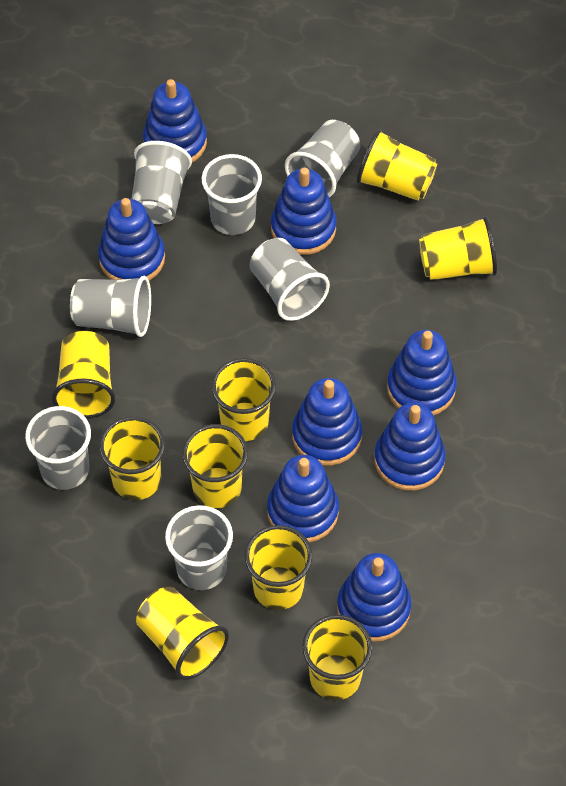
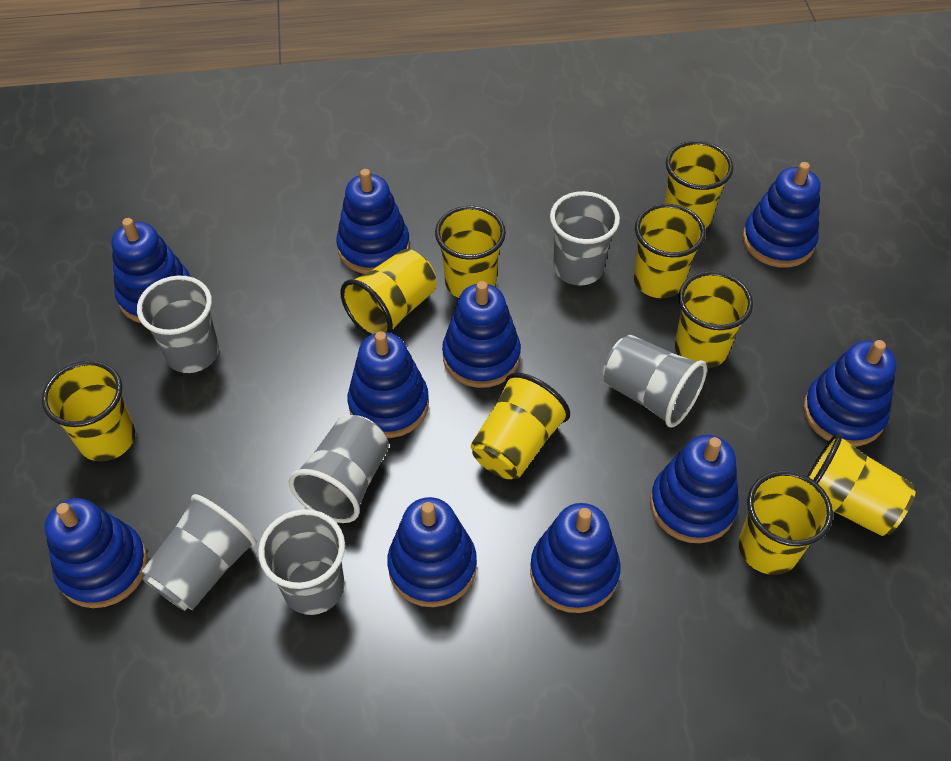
blue stacking toy: [98,198,165,281] [143,79,207,162] [267,455,339,543] [271,167,336,255] [292,378,362,466] [337,553,411,642] [374,403,446,491] [387,330,457,416] = 8 -> [45,498,148,608] [112,218,190,323] [336,169,410,274] [347,331,429,438] [387,497,477,607] [442,281,521,388] [530,503,621,613] [650,435,739,543] [743,162,820,268] [803,340,897,447] = 10
grey cup: [25,406,91,490] [70,276,151,337] [132,141,192,224] [165,505,233,590] [202,154,262,235] [249,238,330,321] [285,120,361,197] = 7 -> [137,276,219,373] [141,494,257,611] [258,509,345,615] [289,415,389,523] [550,191,620,285] [603,335,707,427] = 6

